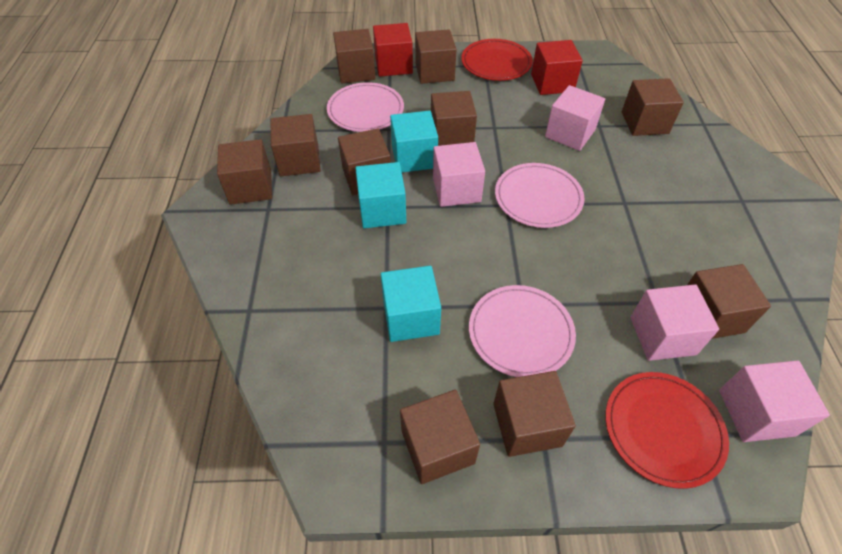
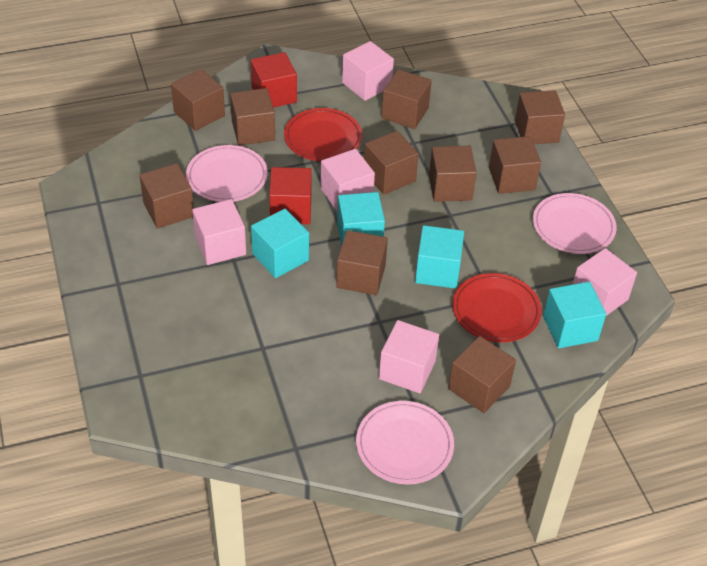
pink cube: [433,142,485,207] [545,85,605,151] [630,284,719,361] [719,361,830,442] = 4 -> [192,199,246,265] [321,149,375,210] [342,41,394,101] [379,320,439,393] [573,248,637,316] = 5
turquoise cube: [355,162,406,228] [381,266,441,342] [390,111,438,172] = 3 -> [251,209,309,278] [337,192,385,246] [415,225,464,289] [543,282,606,348] = 4

